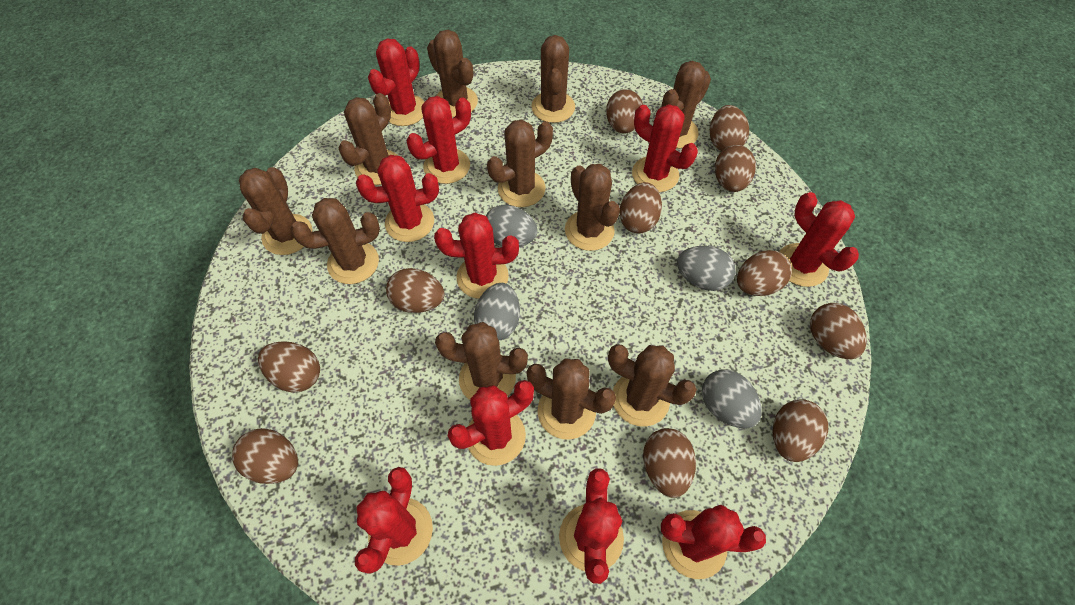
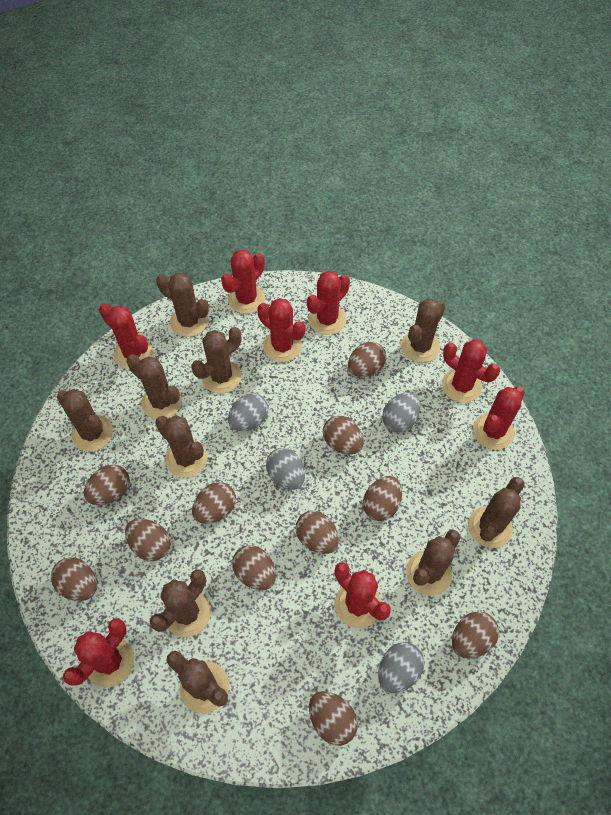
brown cactus: [239,167,312,255] [290,198,380,284] [339,93,398,185] [427,30,478,117] [435,322,528,400] [487,120,553,207] [526,359,616,440] [531,35,575,123] [565,164,620,251] [608,344,697,427] [662,61,711,149] = 11 -> [57,389,113,452] [126,354,182,419] [149,570,211,637] [155,415,208,478] [156,273,209,337] [167,651,229,713] [191,327,241,394] [401,298,446,362] [406,530,461,596] [468,477,524,548] = 10
red cactus: [355,467,433,574] [356,155,439,242] [368,39,425,126] [407,96,471,184] [434,213,519,299] [448,380,534,466] [559,468,624,584] [632,104,698,192] [661,505,766,579] [779,192,859,287] = 10 -> [63,618,134,687] [99,303,153,369] [221,249,265,314] [257,298,305,362] [307,271,350,335] [334,562,391,628] [442,339,500,403] [473,386,525,450] = 8

